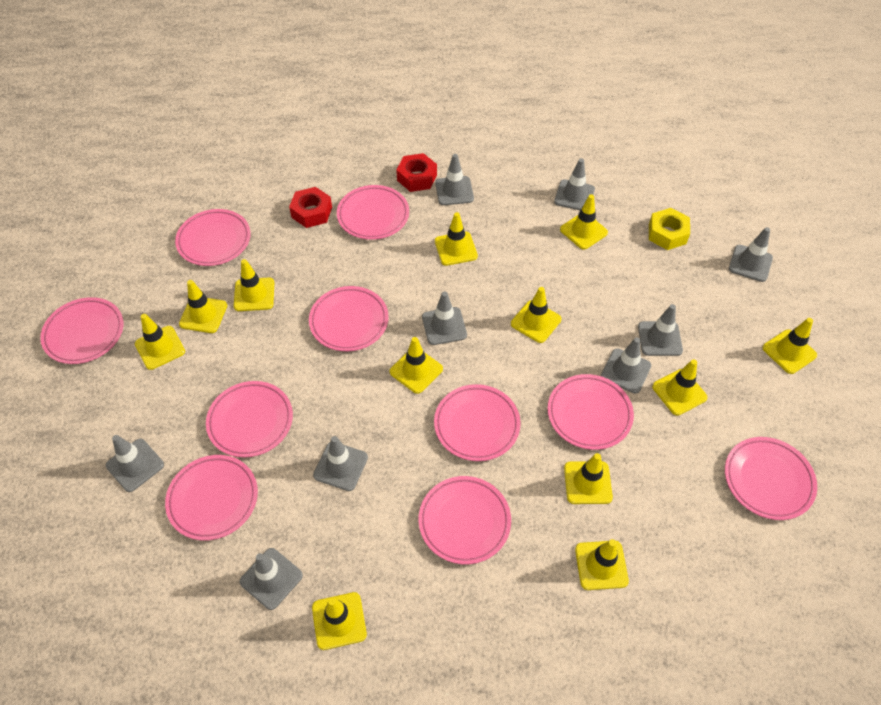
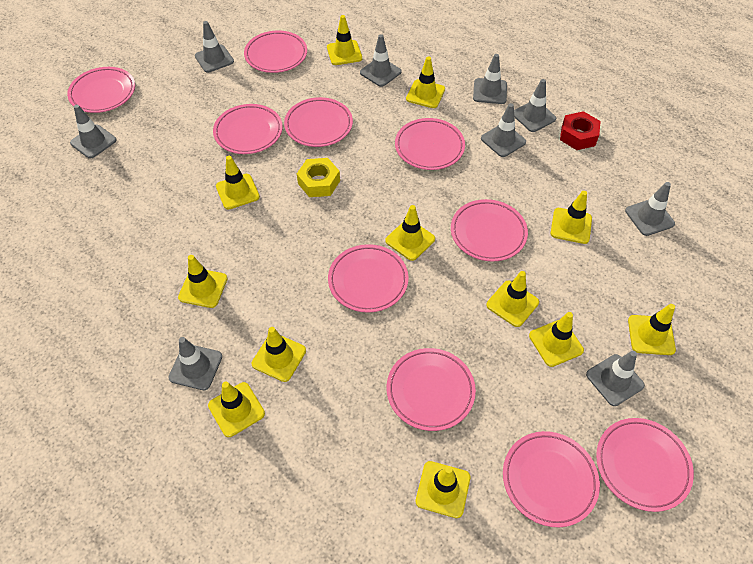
red nut: [289,187,332,228] [396,153,437,192] = 2 -> [560,111,601,150] = 1

